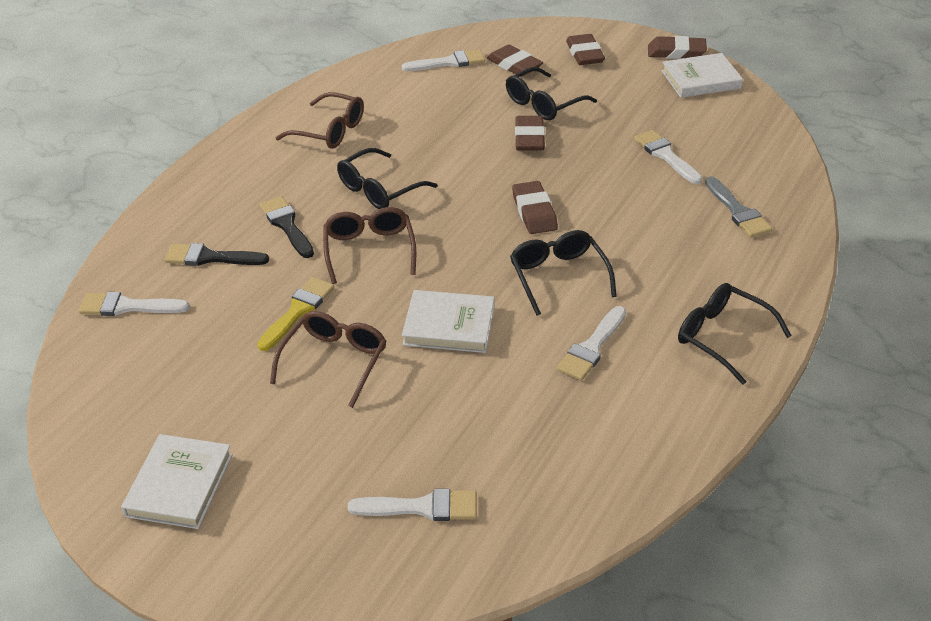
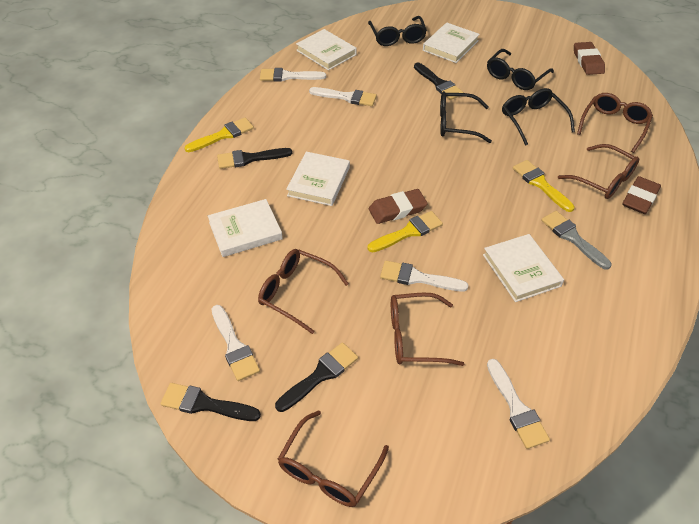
black brush: [164,243,269,266] [260,196,314,258] = 2 -> [161,383,261,421] [217,148,292,169] [275,342,358,412] [414,63,464,100] = 4
brown eraser: [487,45,543,77] [512,181,558,234] [515,116,545,151] [566,34,605,65] [648,36,707,59] = 5 -> [369,189,428,224] [574,42,605,75] [622,176,661,214] = 3
brown glasses: [270,311,386,408] [276,92,364,149] [323,207,416,284] = 3 -> [258,249,349,334] [278,410,389,507] [391,293,464,366] [558,144,639,199] [577,93,653,153] = 5
white book: [121,434,233,529] [402,290,494,353] [661,53,743,98] = 3 -> [208,199,283,257] [286,152,350,206] [296,29,357,70] [423,23,480,63] [483,234,564,302] = 5
yellow brush: [257,277,334,351] = 1 -> [184,118,254,152] [368,211,443,253] [513,160,575,212] = 3

